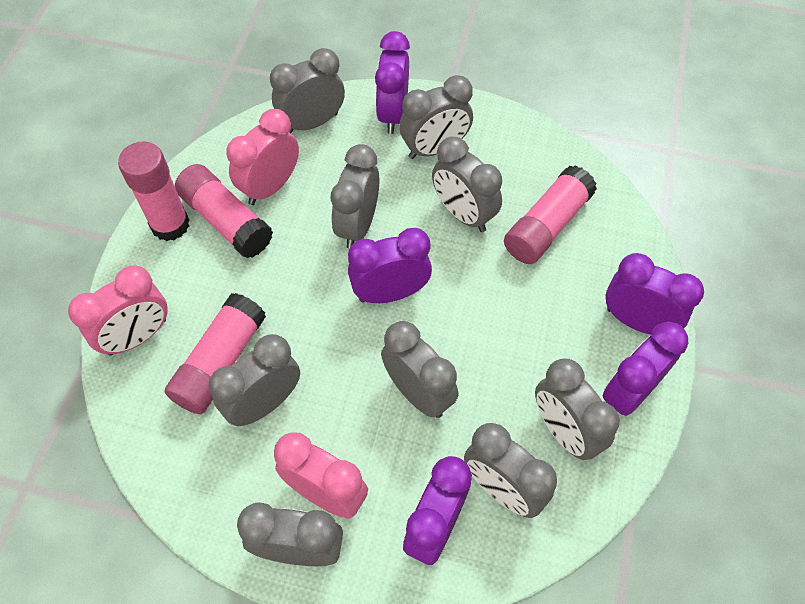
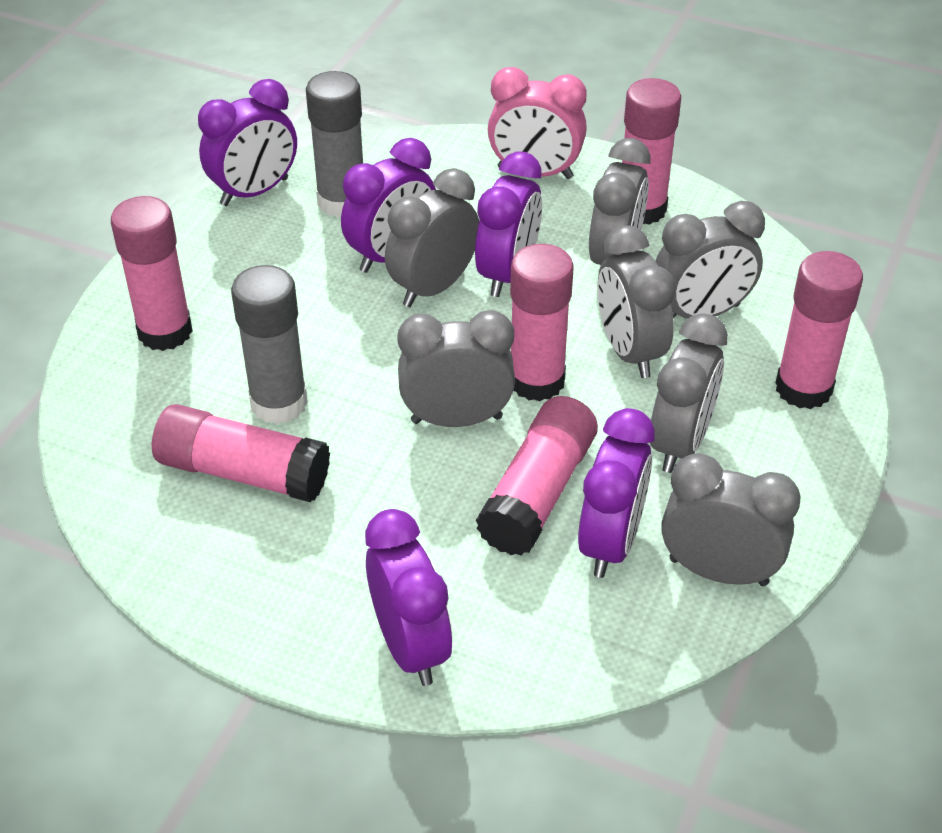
grey clock: [208,334,300,426] [237,502,343,566] [270,48,345,133] [331,144,379,249] [381,321,458,418] [399,75,473,159] [432,137,502,232] [464,423,557,518] [535,358,620,460] = 9 -> [385,168,479,307] [398,310,515,427] [589,138,651,265] [597,225,676,378] [650,313,728,473] [655,201,765,319] [661,453,800,586] = 7
grey glue stick: none = 0 -> [231,265,308,424] [306,71,363,217] = 2
pink clock: [68,265,168,356] [226,109,299,205] [274,432,368,519] = 3 -> [488,67,587,179] = 1
pink glue stick: [118,141,189,241] [164,293,266,414] [175,164,273,258] [504,165,597,264] = 4 -> [111,196,193,351] [152,404,330,502] [476,396,598,556] [510,244,574,401] [622,78,681,225] [775,251,863,409] = 6

